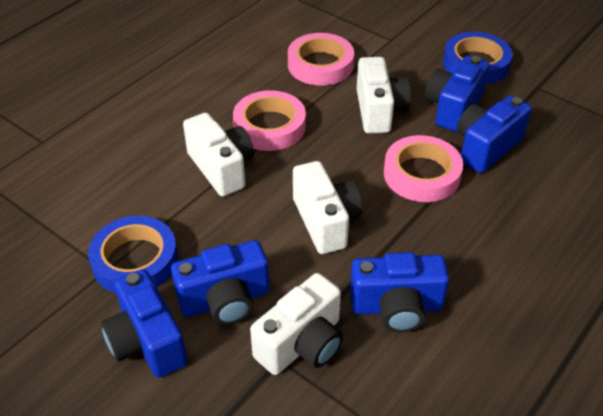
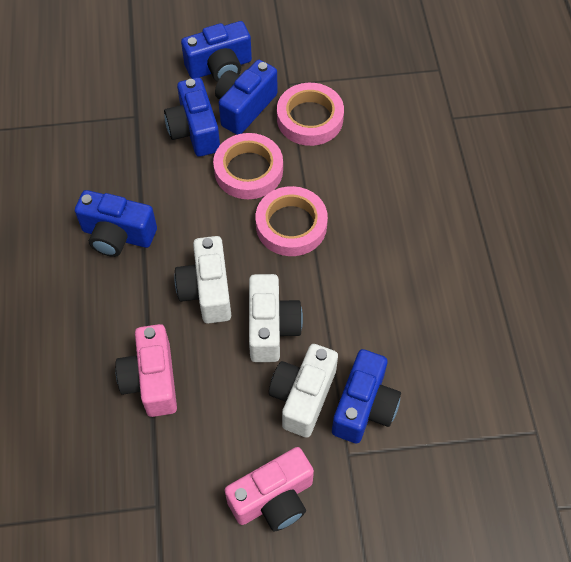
blue tape: [88,216,178,293] [443,32,513,84] = 2 -> none = 0
pink camera: none = 0 -> [115,324,177,417] [224,447,314,531] = 2
white camera: [183,113,254,197] [250,273,343,375] [293,161,362,254] [357,57,411,134] = 4 -> [174,236,231,324] [249,274,303,362] [269,344,338,438] = 3

